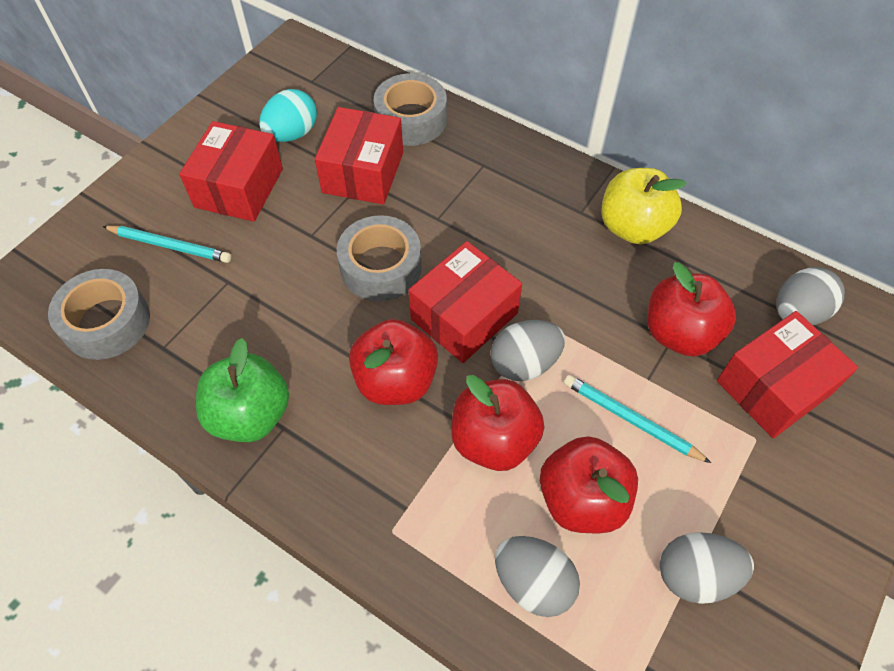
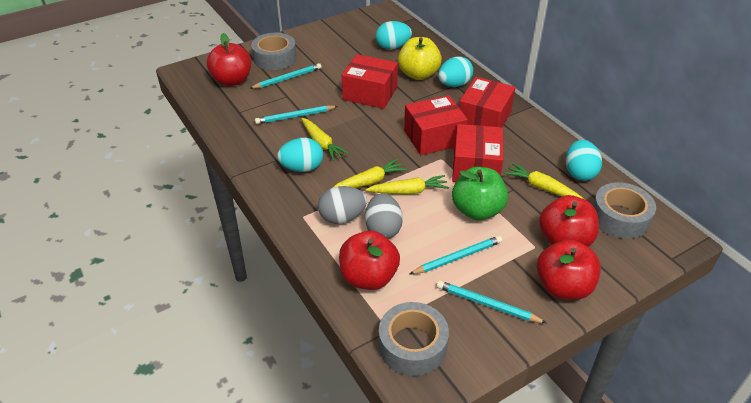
grey egg: [491,320,565,381] [495,536,580,617] [660,532,754,604] [776,267,845,325] = 4 -> [318,186,367,224] [365,193,403,239] = 2
turquoise egg: [259,89,317,142] = 1 -> [277,138,323,172] [376,21,412,49] [438,57,473,87] [566,140,602,181] = 4
turquoise pencil: [102,226,231,263] [564,375,711,463] = 2 -> [249,63,322,89] [255,105,338,124] [410,236,502,274] [437,281,547,323] = 4
yellow carrot: none = 0 -> [301,118,349,161] [333,158,407,188] [366,175,449,195] [504,163,584,199] = 4

